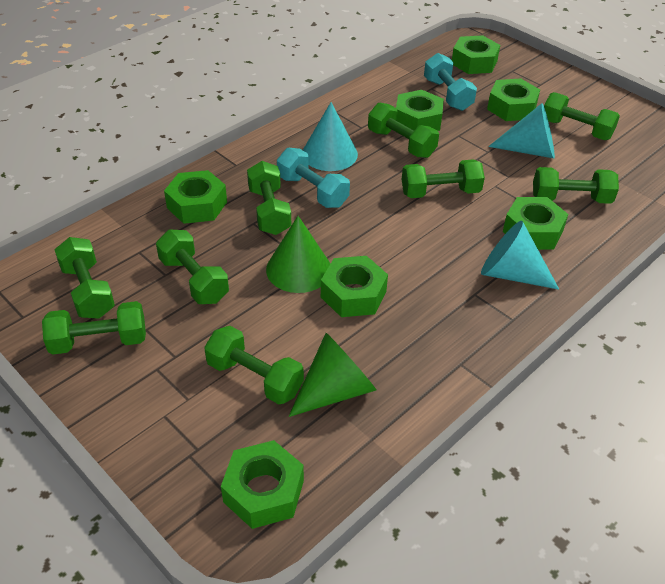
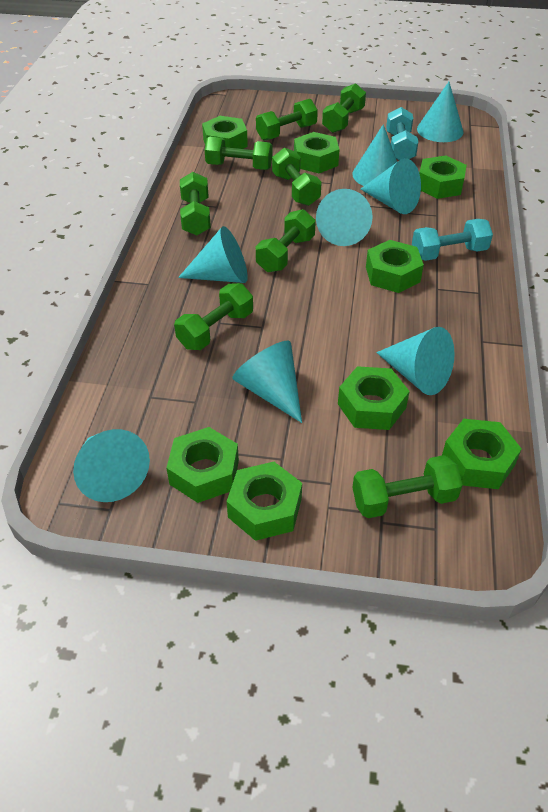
green cone: [266,216,330,293] [288,333,376,417] = 2 -> none = 0
green dumbbell: [42,301,146,355] [55,237,115,319] [156,230,229,304] [204,326,304,404] [247,161,291,235] [368,103,439,158] [402,159,485,198] [533,167,619,204] [544,92,620,140] = 9 -> [174,283,253,350] [180,172,211,235] [205,137,272,170] [256,99,318,141] [256,209,316,272] [272,148,322,206] [322,83,366,133] [352,455,463,518] = 8
green nut: [164,170,227,224] [221,440,304,529] [321,256,388,317] [396,90,444,131] [452,35,500,74] [487,78,540,121] [503,197,568,250] = 7 -> [166,427,239,503] [202,116,248,149] [227,462,302,541] [294,132,340,173] [338,366,410,430] [366,240,424,293] [419,156,467,199] [442,419,522,489] = 8
turquoise cone: [303,102,358,171] [481,221,559,290] [488,103,555,158] = 3 -> [73,429,150,502] [178,226,248,283] [233,341,302,423] [316,189,373,246] [352,124,397,186] [360,158,421,214] [376,327,455,395] [417,82,464,142] = 8

